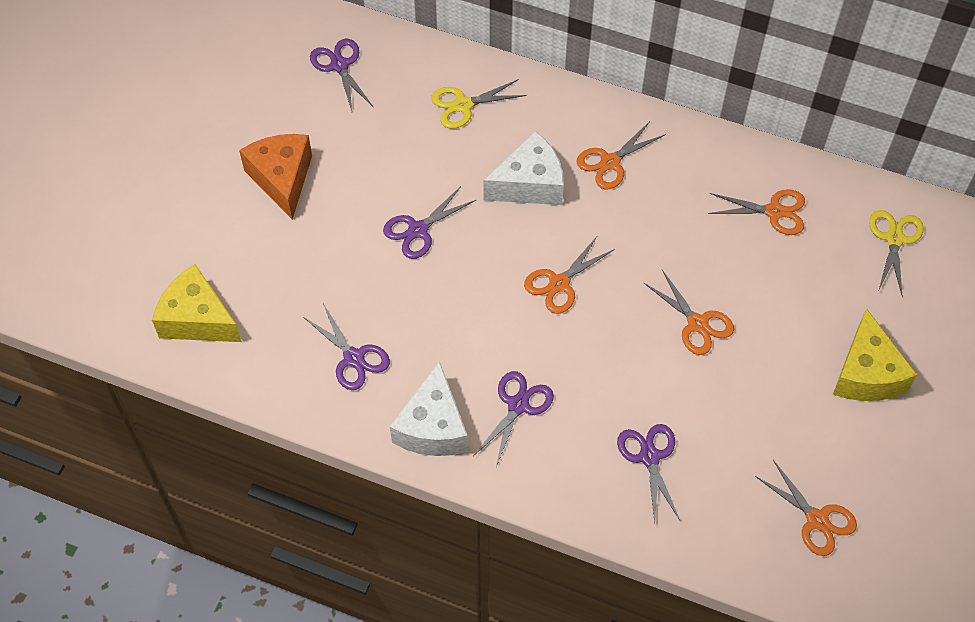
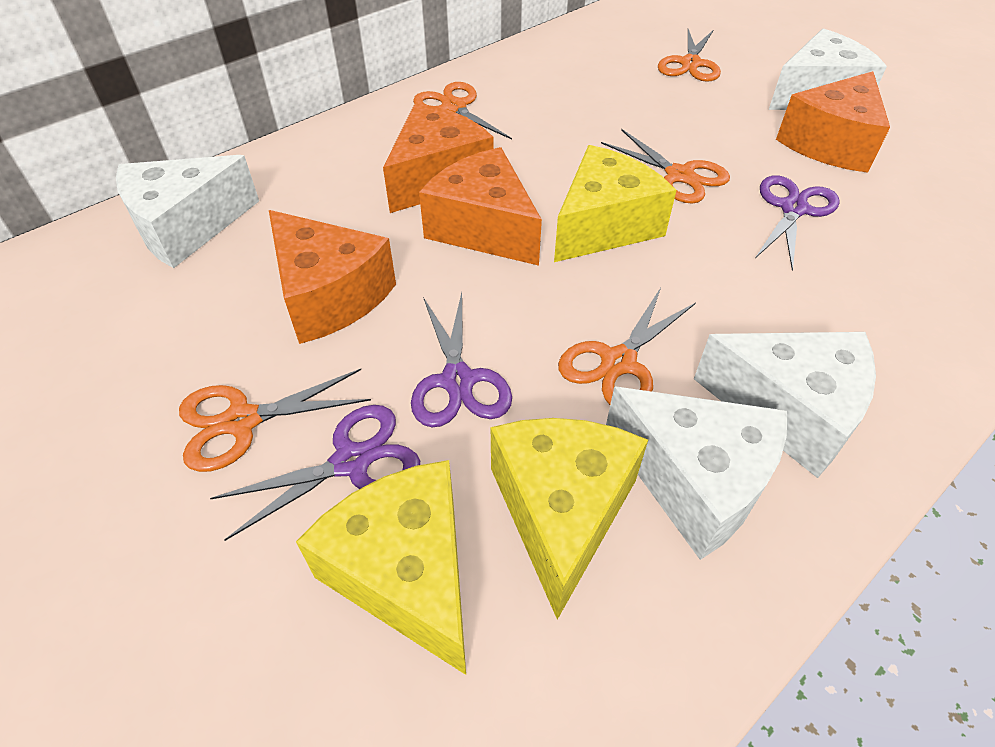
orange cheese: [239,134,312,220] = 1 -> [269,210,396,344] [383,104,493,213] [419,147,542,266] [776,71,890,173] = 4
purple scissors: [303,304,390,390] [310,39,373,111] [383,186,476,259] [473,371,554,467] [617,424,680,523] = 5 -> [210,405,420,541] [411,293,512,427] [756,175,840,271] = 3
white cheese: [390,361,468,456] [483,131,564,205] = 2 -> [116,155,259,268] [606,386,787,560] [694,332,876,478] [769,28,887,110] = 4
yellow cheese: [152,264,242,342] [833,308,917,401] = 2 -> [296,460,466,675] [491,418,648,620] [554,145,676,262] = 3
yellow scissors: [431,79,527,129] [869,210,924,297] = 2 -> none = 0

